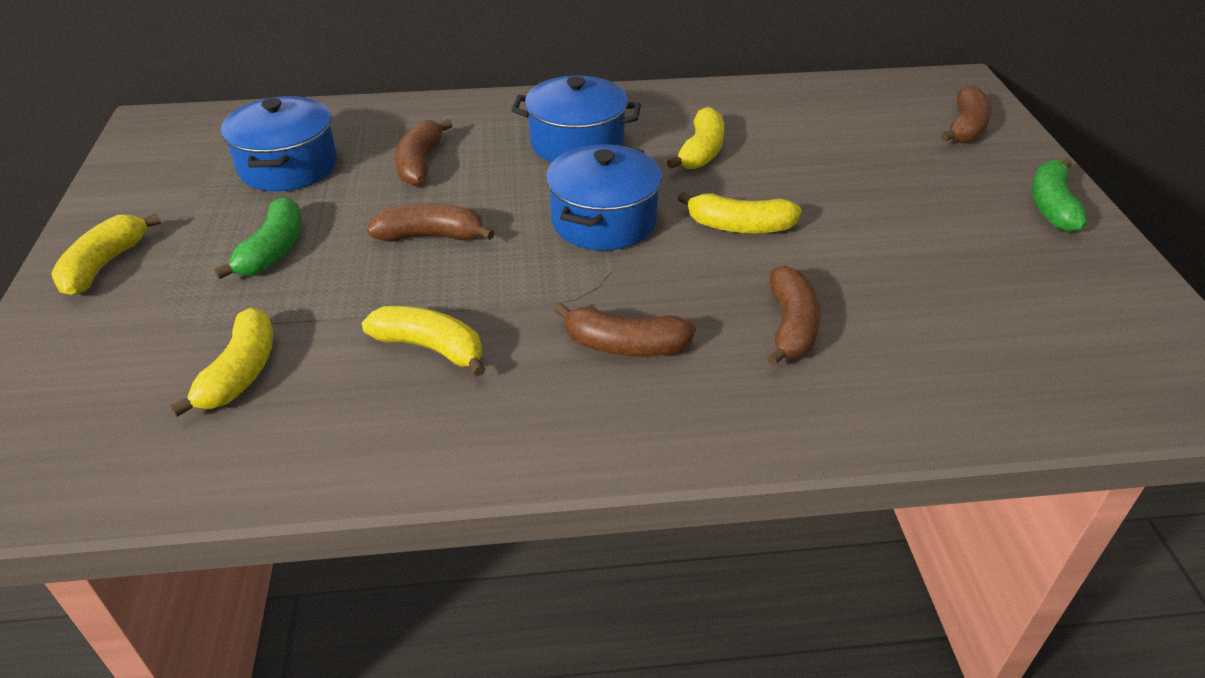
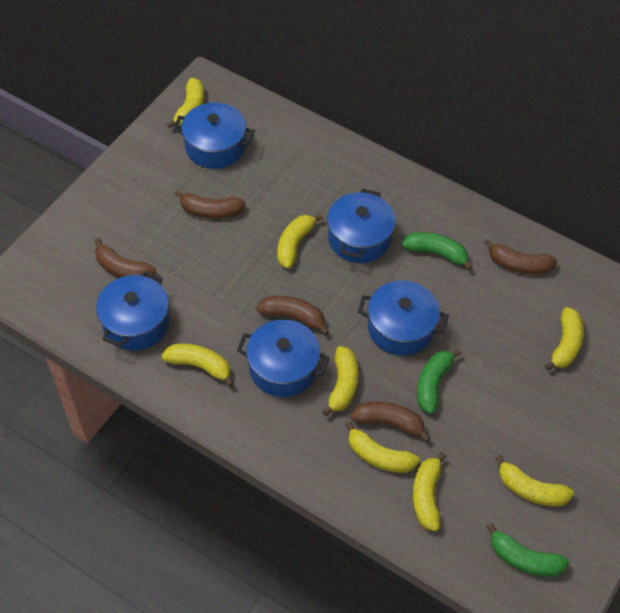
blue pot: [221,96,337,192] [511,76,641,163] [546,144,662,251] = 3 -> [96,271,169,351] [173,102,255,169] [237,320,330,397] [327,188,395,263] [358,281,449,356] = 5
green banana: [214,197,302,279] [1031,159,1087,232] = 2 -> [402,232,472,270] [417,349,461,414] [487,523,569,577] = 3
yellow banana: [51,213,161,296] [170,308,273,417] [362,306,486,376] [667,107,724,169] [677,192,801,234] = 5 -> [162,344,234,387] [167,78,204,129] [277,214,323,269] [322,346,358,416] [345,421,420,473] [413,452,446,531] [495,455,574,506] [545,307,584,371] = 8

